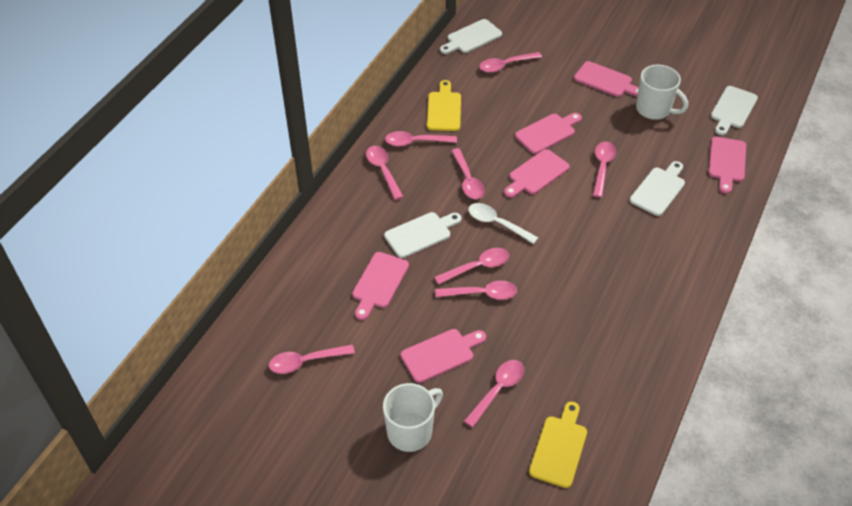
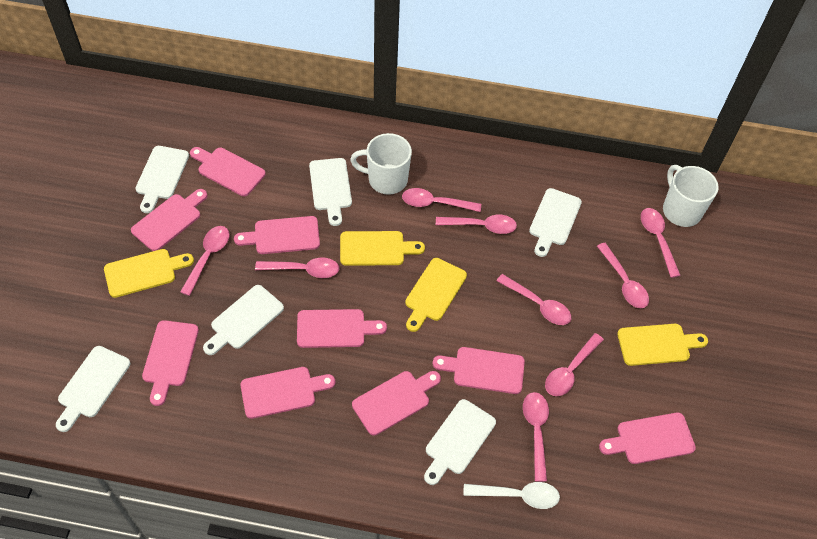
pink cutting board: [352,252,409,320] [401,329,486,383] [504,149,570,198] [515,113,582,154] [574,61,639,97] [708,137,746,194] = 6 -> [131,189,207,251] [142,320,199,406] [190,147,266,196] [234,216,320,254] [240,367,335,419] [297,309,387,348] [352,371,441,436] [433,347,525,394] [599,413,696,464] = 9
white cutting board: [384,212,462,258] [440,19,502,54] [630,161,685,216] [711,86,758,135] = 4 -> [56,346,130,432] [135,146,189,213] [203,285,284,355] [309,158,352,226] [424,399,496,485] [529,188,582,257] = 6
yellow cutting board: [427,80,461,131] [529,402,587,488] = 2 -> [104,249,194,298] [340,231,425,266] [405,258,467,332] [617,324,708,366] = 4

